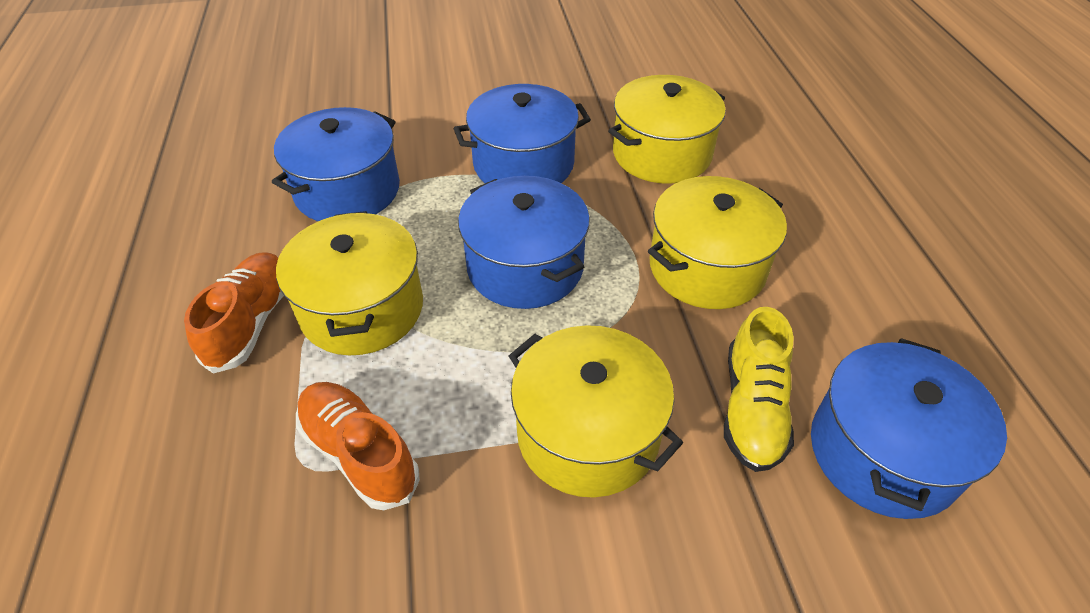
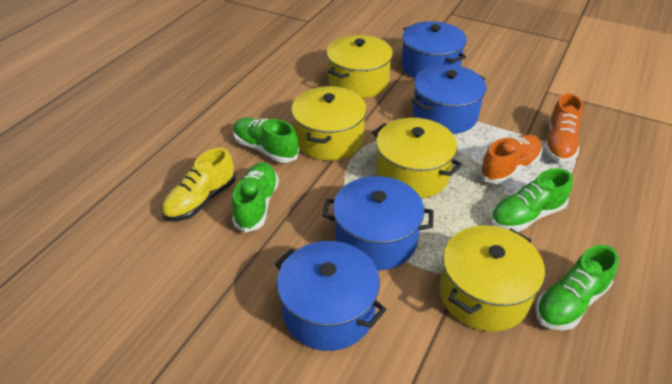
green shoe: none = 0 -> [232,162,279,233] [233,117,299,163] [490,168,573,232] [535,245,619,330] = 4

